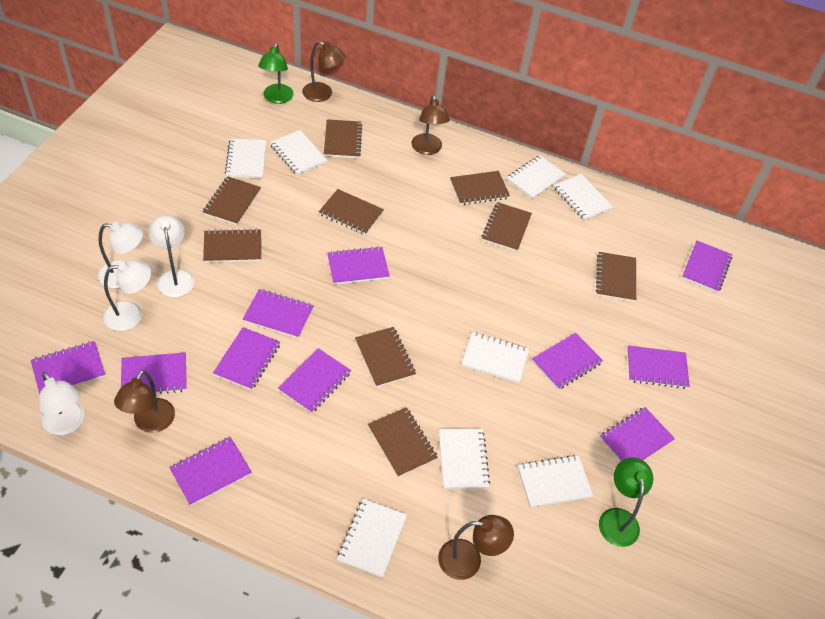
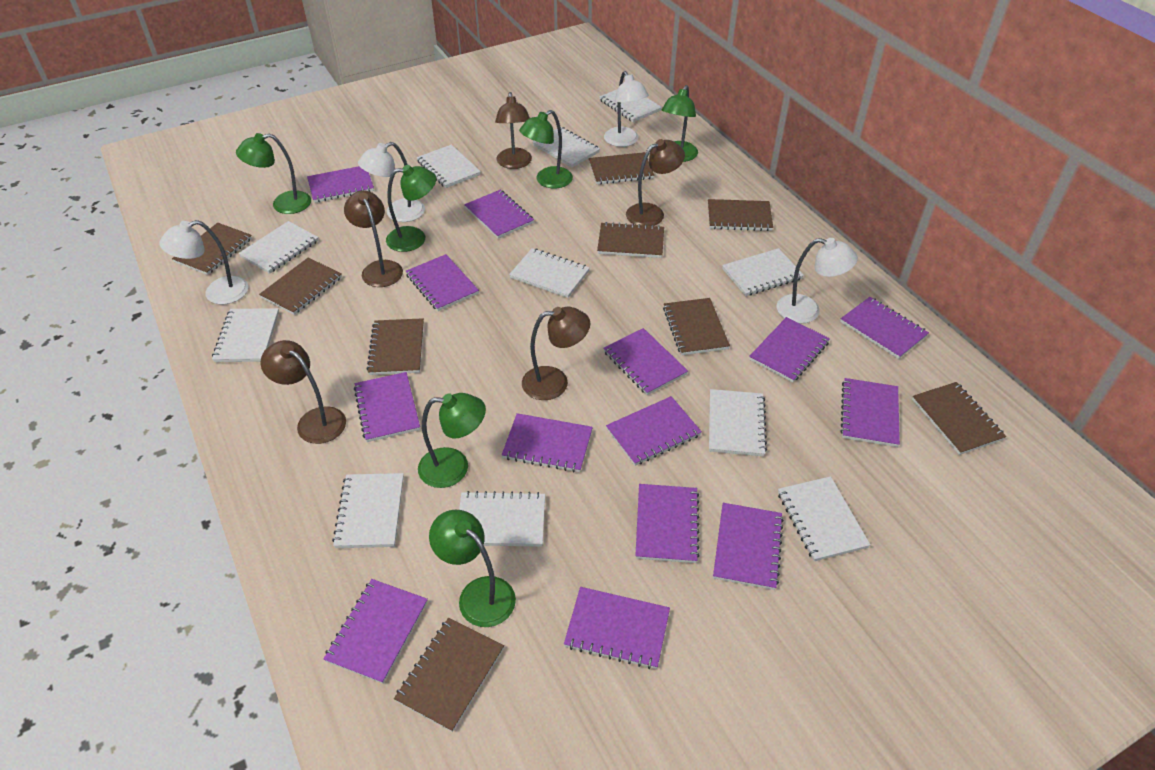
brown lamp: [114,370,175,433] [302,41,346,102] [412,95,450,155] [438,515,514,580] = 4 -> [261,340,346,444] [344,190,403,287] [495,92,532,169] [522,307,590,400] [626,139,685,226] = 5
green lamp: [258,43,294,104] [599,457,653,547] = 2 -> [236,133,311,214] [386,165,436,252] [418,393,486,488] [429,510,516,627] [519,110,573,189] [662,85,698,162] = 6
purple notebook: [31,341,105,394] [121,352,187,394] [169,437,252,506] [213,327,280,390] [243,289,314,338] [278,348,351,413] [327,246,390,285] [532,333,603,390] [600,407,675,462] [627,345,690,389] [682,241,732,293] = 11 -> [307,166,374,203] [323,579,428,684] [354,372,420,442] [406,254,479,311] [464,190,534,238] [502,413,593,472] [564,587,670,669] [603,328,688,395] [606,396,702,466] [635,484,700,563] [713,503,784,590] [749,317,830,382] [840,297,929,359] [840,378,900,447] = 14
white notebook: [225,139,266,179] [270,130,327,175] [337,499,407,578] [439,429,490,489] [462,332,529,383] [507,155,566,199] [518,455,593,508] [554,174,613,221] = 8 -> [212,308,279,362] [238,221,319,274] [332,473,404,548] [417,144,481,188] [459,491,545,547] [509,248,590,298] [532,127,600,168] [599,90,662,122] [709,389,767,456] [722,248,804,296] [778,476,870,561] = 11

